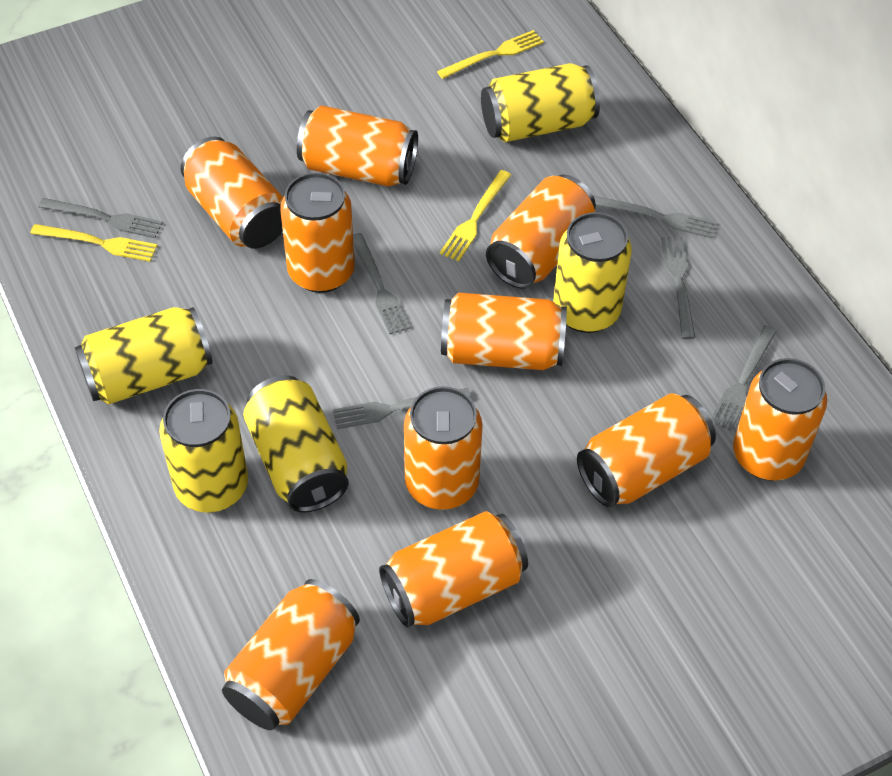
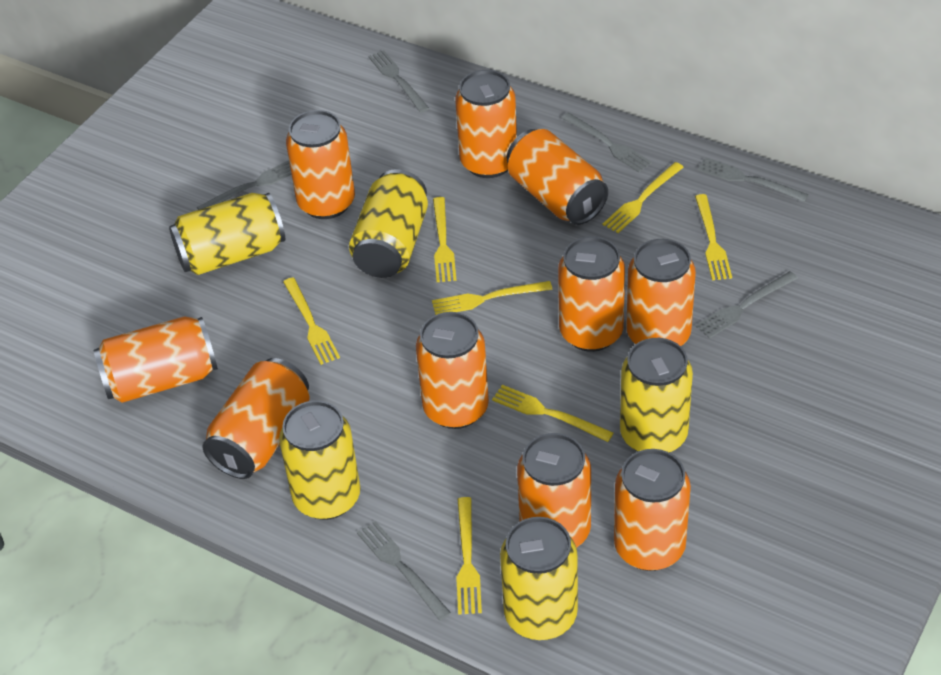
yellow fork: [30,224,158,262] [437,30,544,79] [440,170,511,262] = 3 -> [283,277,340,365] [432,281,552,315] [433,197,457,282] [456,497,482,615] [492,385,613,442] [603,162,684,233] [695,194,732,280] = 7

